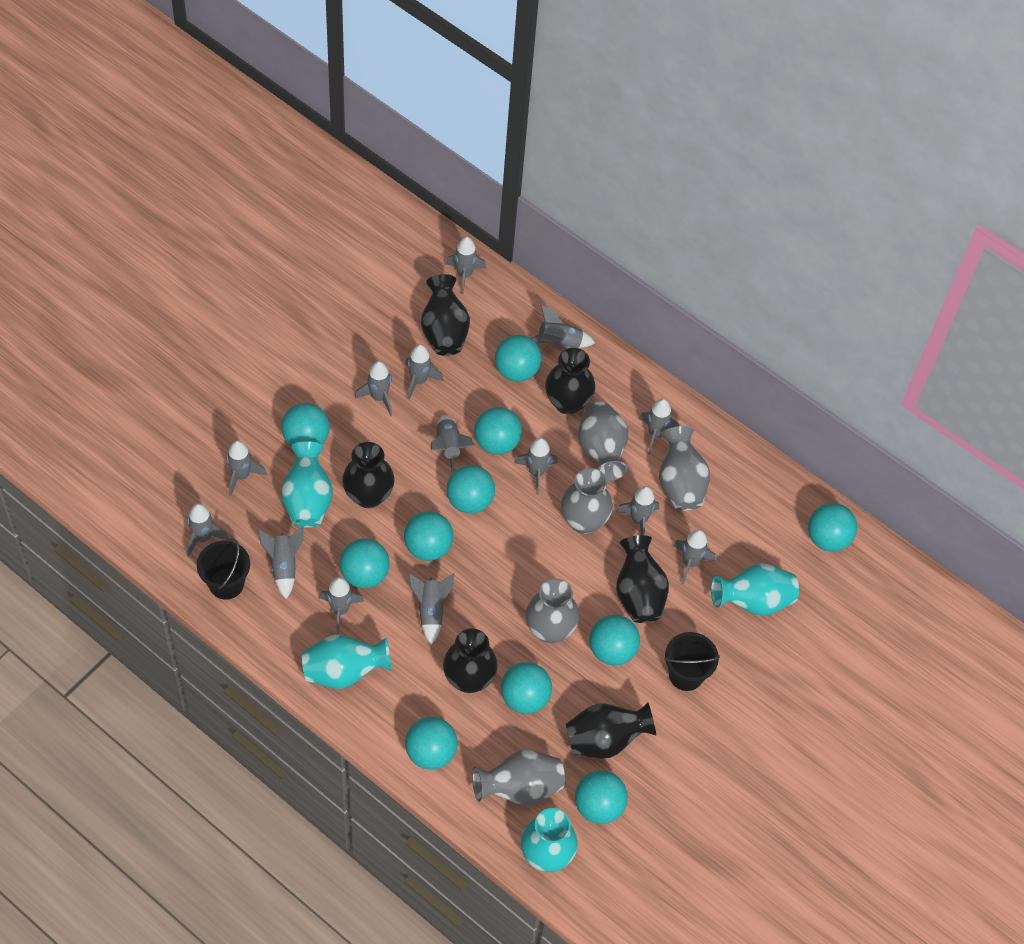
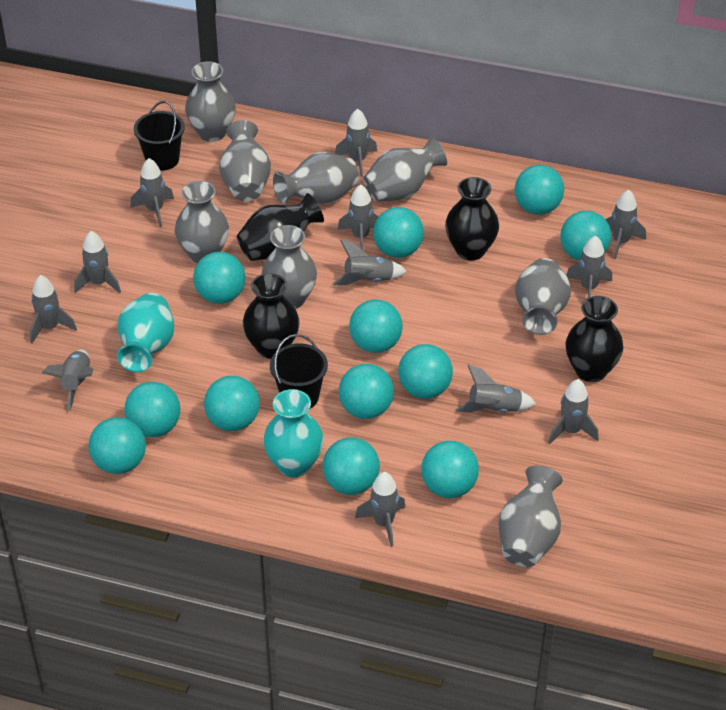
black vase: [342,442,394,508] [421,274,470,356] [443,628,498,693] [545,348,595,415] [566,702,656,759] [616,535,669,623] = 6 -> [237,193,324,261] [243,273,300,359] [445,177,499,260] [565,296,623,382] = 4
grey rocket: [187,503,229,557] [227,441,267,496] [258,526,304,599] [319,577,364,634] [355,361,392,416] [405,344,443,400] [408,573,454,645] [431,415,475,473] [446,237,486,294] [515,438,558,495] [531,305,595,348] [616,486,659,535] [639,399,679,454] [673,529,715,584] = 14 -> [30,275,77,343] [42,350,93,411] [74,231,121,293] [130,158,174,227] [333,240,407,285] [335,109,377,177] [338,184,379,250] [355,472,406,547] [455,364,536,413] [548,379,599,444] [566,236,612,298] [606,190,646,259] = 12
grey vase: [472,750,565,806] [526,578,579,643] [561,468,613,534] [578,402,628,481] [659,426,710,511] = 5 -> [175,181,229,263] [185,61,236,142] [219,120,271,201] [262,225,317,309] [273,152,359,204] [363,137,447,202] [499,465,563,567] [515,258,571,335] = 8
turquoise ball: [281,403,330,446] [340,538,390,588] [404,511,453,561] [405,717,457,770] [446,465,495,514] [474,407,522,455] [495,335,542,382] [501,662,552,714] [575,770,628,824] [589,615,640,665] [808,503,857,552] = 11 -> [89,417,146,474] [124,382,181,437] [193,252,245,304] [204,376,260,431] [323,437,380,495] [339,364,394,419] [349,300,403,353] [373,207,424,258] [398,344,453,399] [421,441,479,498] [515,165,564,214] [560,211,611,261] = 12
turquoise vase: [281,441,333,528] [302,635,391,689] [521,808,578,872] [711,563,799,616] = 4 -> [117,293,174,372] [263,389,324,477] = 2

